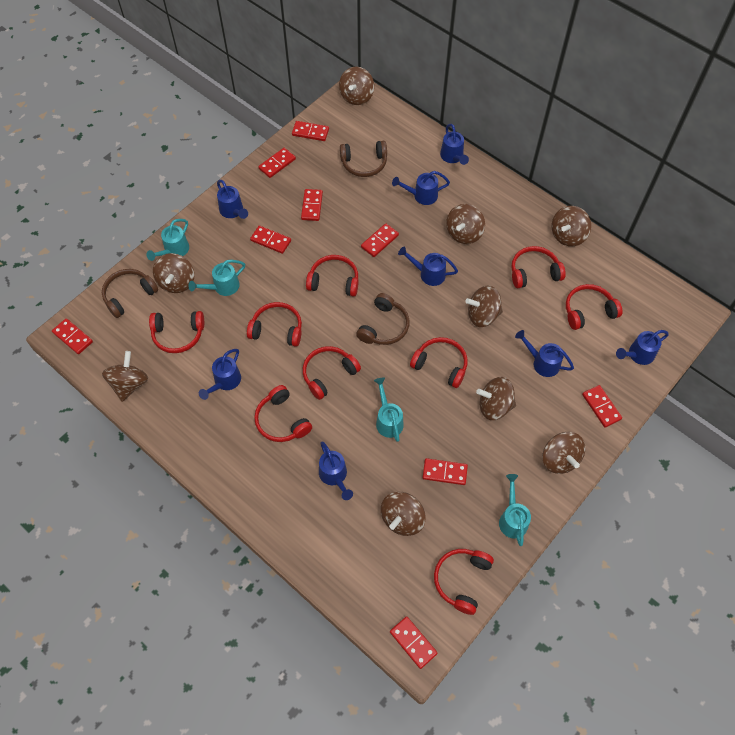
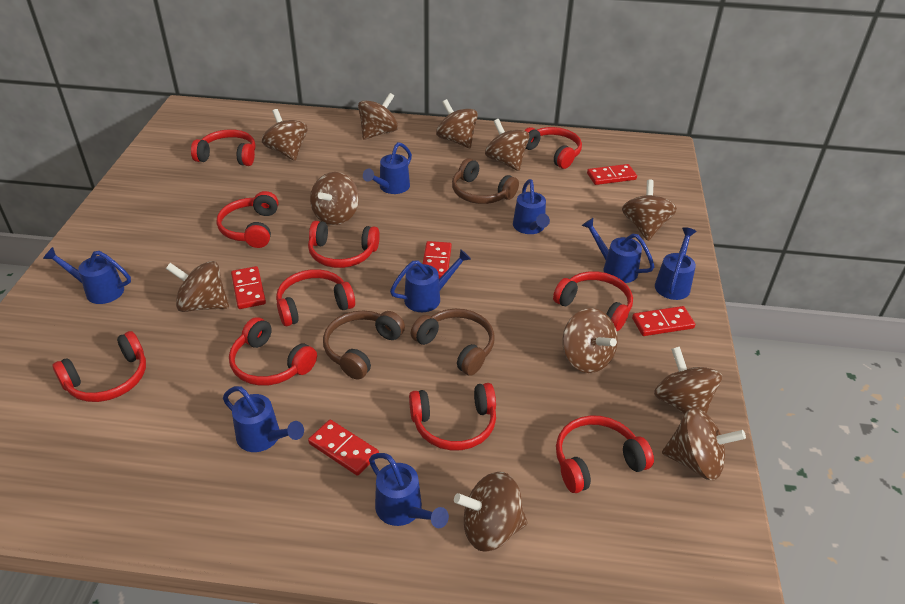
brown spinning top: [102,351,148,402] [153,253,194,293] [339,67,374,105] [381,492,426,536] [446,204,485,244] [465,286,503,327] [476,377,516,420] [542,432,585,474] [552,206,591,246] = 9 -> [166,261,229,312] [262,109,308,161] [310,172,359,225] [358,93,398,140] [436,99,478,148] [454,472,528,552] [485,119,529,171] [562,308,618,373] [622,180,677,241] [654,346,722,415] [662,407,746,481] = 11
red domino: [52,318,93,354] [250,226,291,254] [258,148,296,178] [292,121,329,141] [301,189,323,221] [361,223,399,257] [390,616,438,669] [423,458,468,485] [582,385,622,427] = 9 -> [231,266,266,309] [308,420,379,476] [423,241,452,278] [587,164,637,185] [632,306,695,336] = 5
red headphones: [149,311,204,353] [247,302,302,347] [254,385,312,442] [303,346,361,400] [306,255,359,297] [410,337,468,388] [434,549,494,615] [511,246,566,288] [566,284,623,330] = 9 -> [52,331,146,402] [191,129,256,166] [216,191,278,248] [229,317,317,386] [276,269,355,326] [308,221,380,268] [409,383,496,450] [524,127,582,169] [553,271,633,331] [556,415,654,493] = 10
turquoise watering can: [146,219,189,261] [188,260,245,296] [374,378,404,442] [499,474,531,546] = 4 -> none = 0

